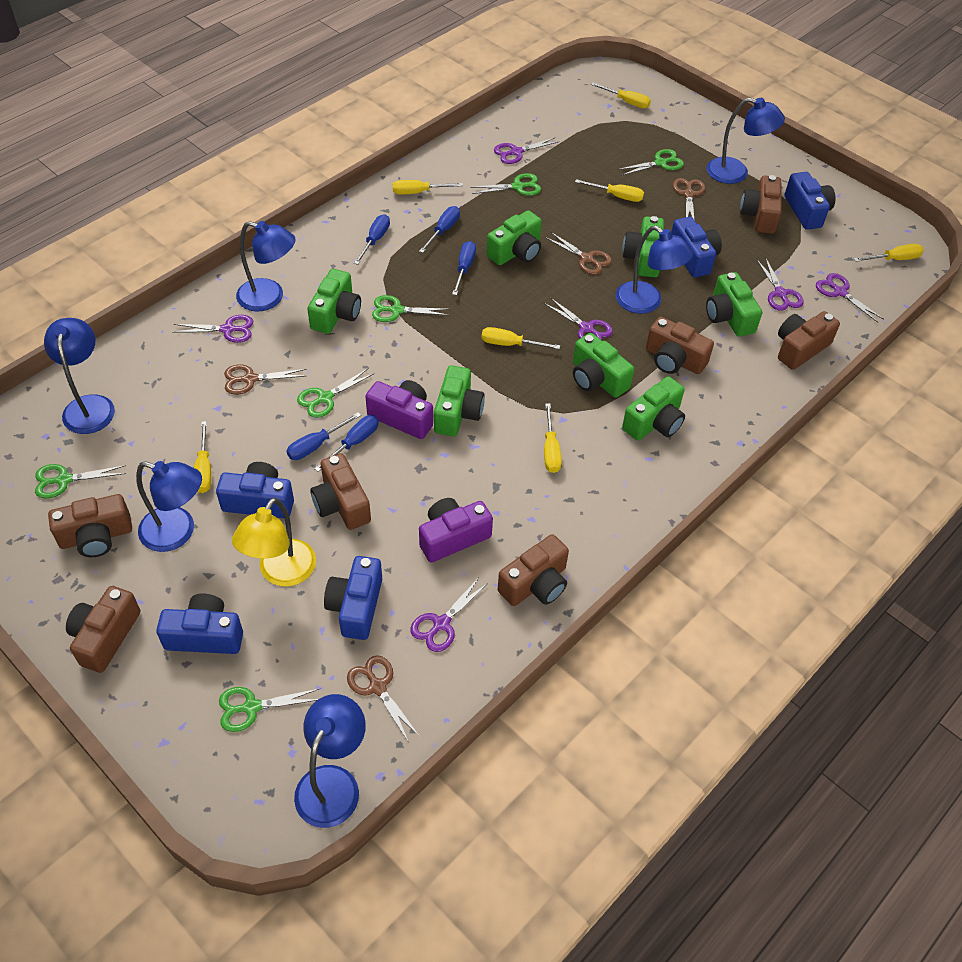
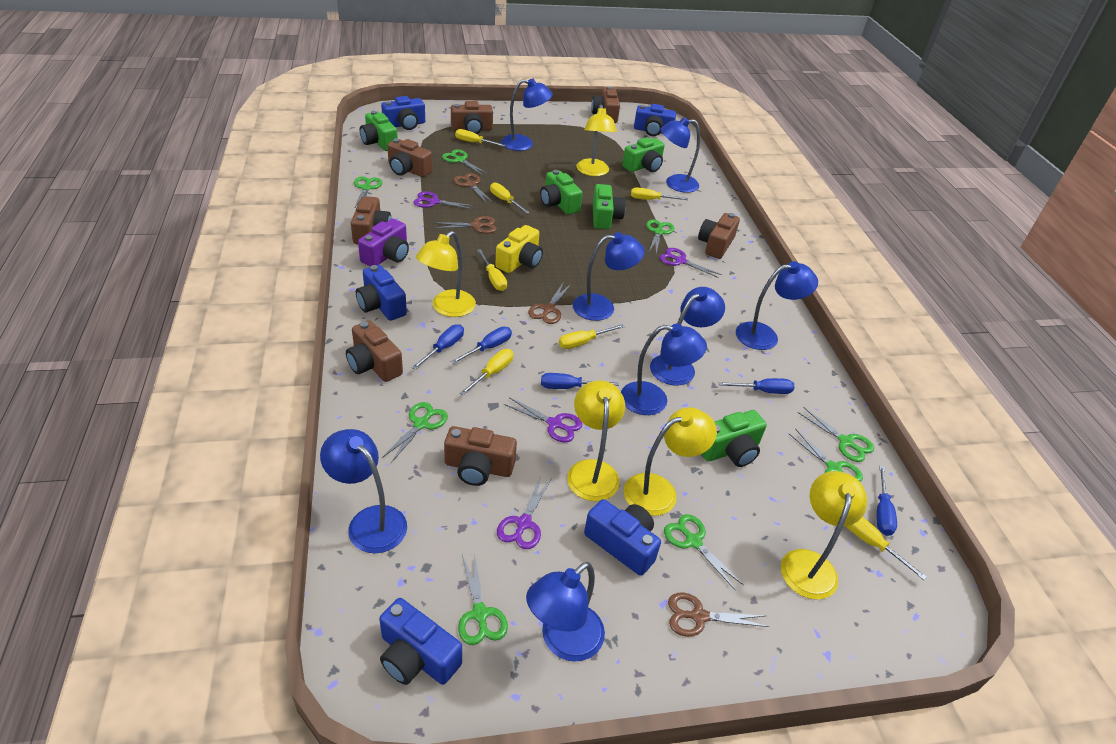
blue lamp: [44,318,115,434] [136,461,202,552] [236,221,296,312] [294,694,366,828] [616,226,693,314] [706,98,785,184] = 6 -> [320,429,407,553] [501,79,553,151] [526,562,605,662] [573,232,645,321] [621,323,707,415] [650,287,725,385] [660,117,700,193] [736,261,818,350] = 8
green camera: [307,269,361,334] [434,365,485,437] [487,210,542,265] [573,333,634,398] [622,216,664,277] [622,376,685,441] [706,272,762,337] = 7 -> [360,111,398,151] [540,170,583,215] [593,184,626,229] [622,137,665,172] [701,410,767,467] = 5
green scissors: [35,464,126,499] [219,687,319,732] [297,368,373,418] [372,295,450,322] [470,173,541,196] [617,149,684,176] = 6 -> [354,177,382,207] [382,402,448,463] [442,149,488,175] [458,553,508,645] [646,219,674,253] [664,514,744,591] [788,429,863,482] [797,407,874,462] = 8
purple camera: [365,380,433,439] [419,498,493,562] = 2 -> [358,218,409,266] = 1
purple scissors: [172,315,254,343] [410,578,488,652] [494,137,560,164] [543,298,613,340] [756,257,804,311] [816,273,884,323] = 6 -> [414,191,474,209] [497,476,551,549] [504,397,582,443] [660,248,722,278] = 4
yellow camera: none = 0 -> [495,225,543,273] = 1
yellow lamp: [232,498,316,586] = 1 -> [416,231,476,317] [567,381,625,501] [576,104,617,176] [624,407,717,516] [781,471,867,599] = 5

